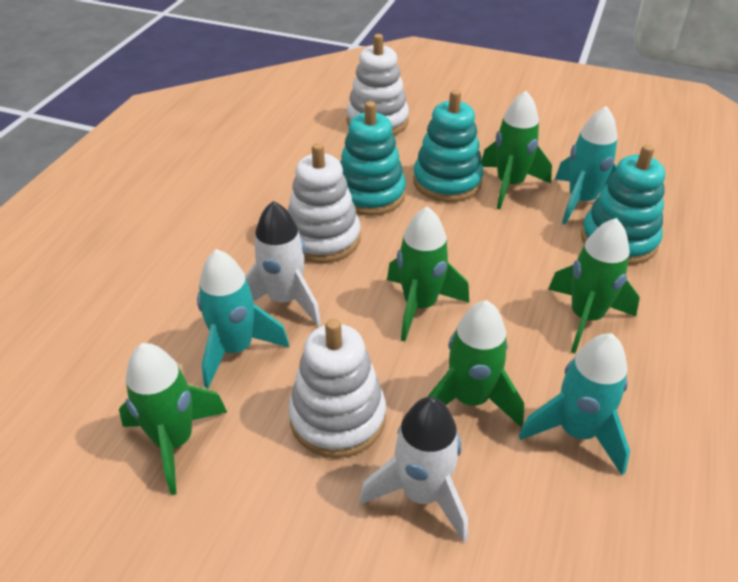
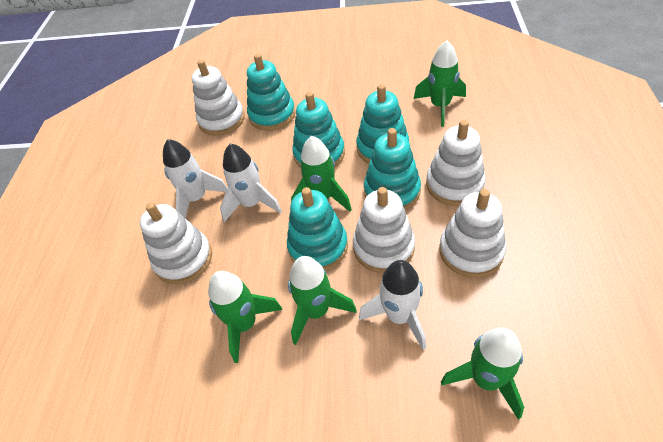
turquoise rocket: [197,249,289,388] [519,333,630,475] [555,106,617,225] = 3 -> none = 0
turquoise stacking toy: [340,101,406,216] [413,90,483,202] [581,144,665,265] = 3 -> [247,54,296,131] [287,187,348,271] [292,92,345,168] [356,84,409,164] [364,128,421,210] = 5
white rocket: [246,201,321,326] [359,397,468,543] = 2 -> [163,139,227,218] [220,143,282,222] [359,260,426,350] = 3
white stacking toy: [287,143,361,263] [288,318,386,458] [346,34,409,135] = 3 -> [140,202,212,284] [192,60,245,136] [353,187,415,273] [426,120,486,206] [439,189,506,278] = 5

